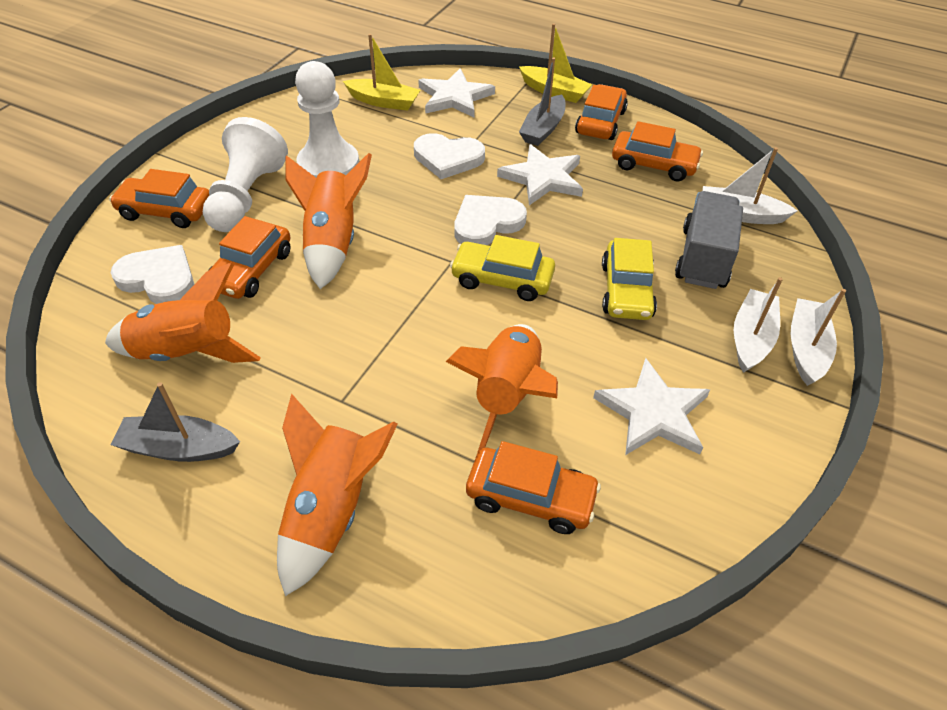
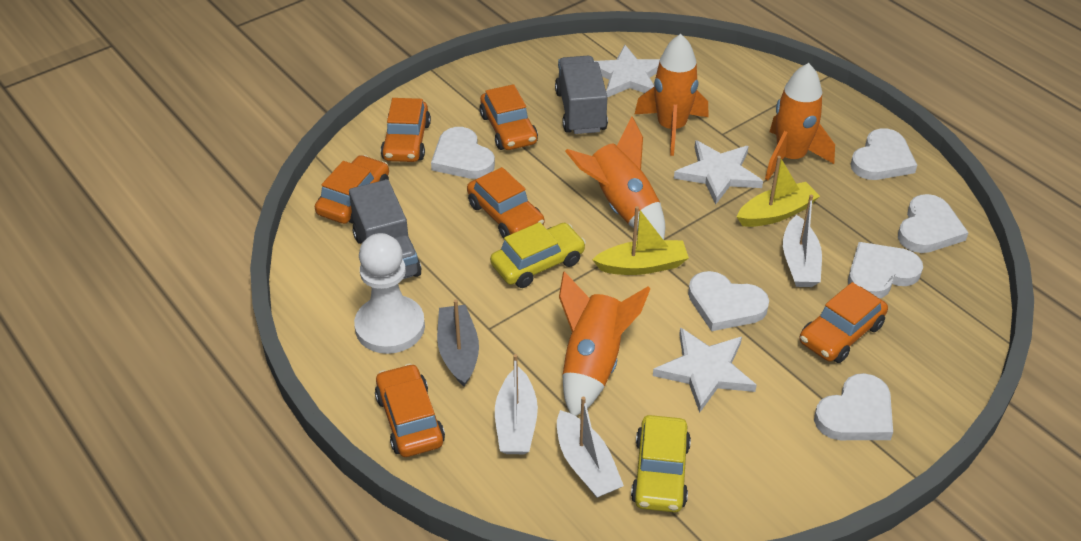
grey boat: [111,382,240,462] [519,58,566,146] = 2 -> [437,299,479,387] = 1
grey truck: [675,191,743,289] = 1 -> [349,180,421,279] [555,56,608,134] = 2
orange car: [109,169,209,228] [208,216,291,299] [466,441,601,534] [575,84,628,140] [612,121,703,182] = 5 -> [315,155,389,224] [375,363,445,457] [381,98,431,162] [467,167,544,238] [480,84,538,150] [799,282,888,363] = 6
white heart: [111,245,194,304] [414,133,485,179] [454,195,527,245] = 3 -> [431,127,495,179] [688,271,769,331] [814,373,893,440] [848,242,923,299] [850,128,917,180] [898,194,969,253] = 6
white pawn: [203,117,288,232] [295,61,359,178] = 2 -> [354,233,425,354] = 1

